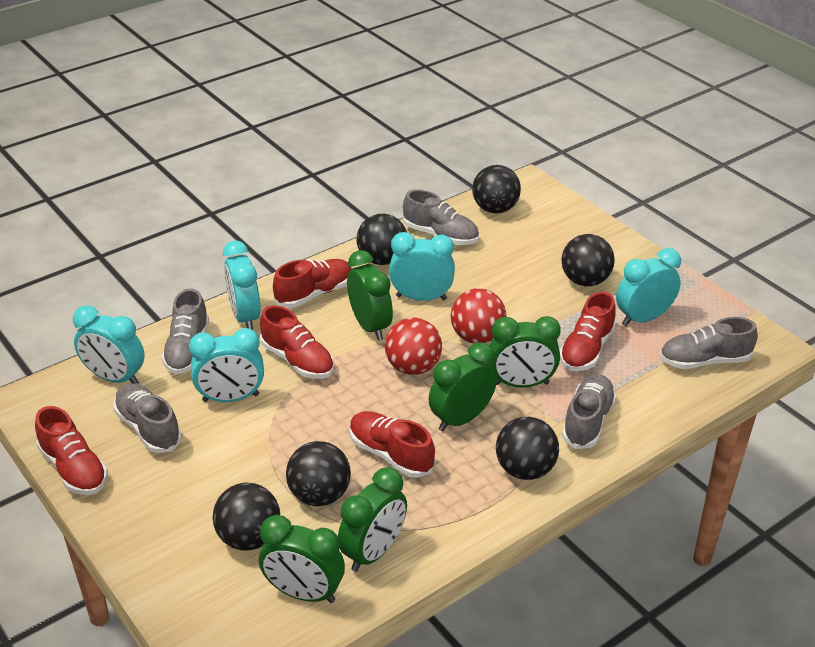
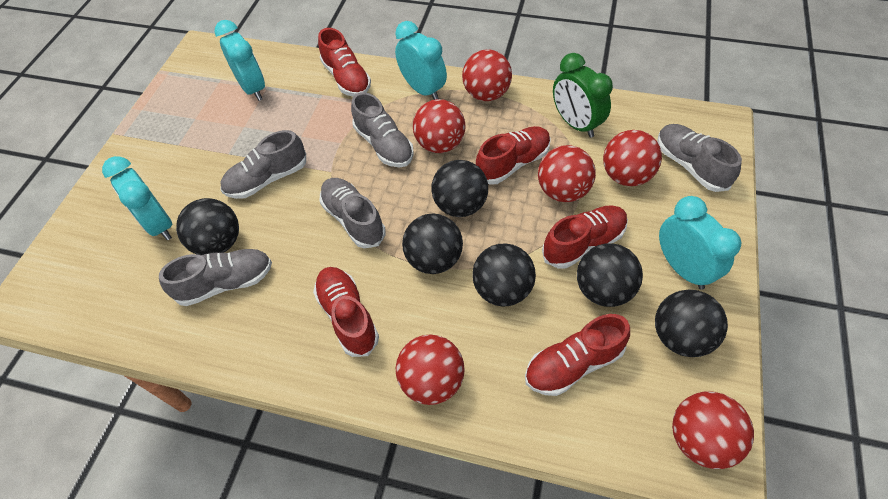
green clock: [259,515,345,603] [338,467,407,572] [347,250,393,340] [429,342,497,431] [489,316,561,388] = 5 -> [553,53,613,138] = 1
red ball: [385,318,442,375] [451,288,506,343] = 2 -> [396,335,465,405] [413,99,466,153] [462,49,512,101] [538,145,596,202] [603,130,662,186] [672,392,754,469] = 6
turquoise clock: [73,305,145,384] [189,328,264,402] [223,241,261,330] [389,232,455,301] [616,248,681,326] = 5 -> [102,156,172,240] [215,20,265,101] [395,21,447,100] [659,196,741,290] = 4

